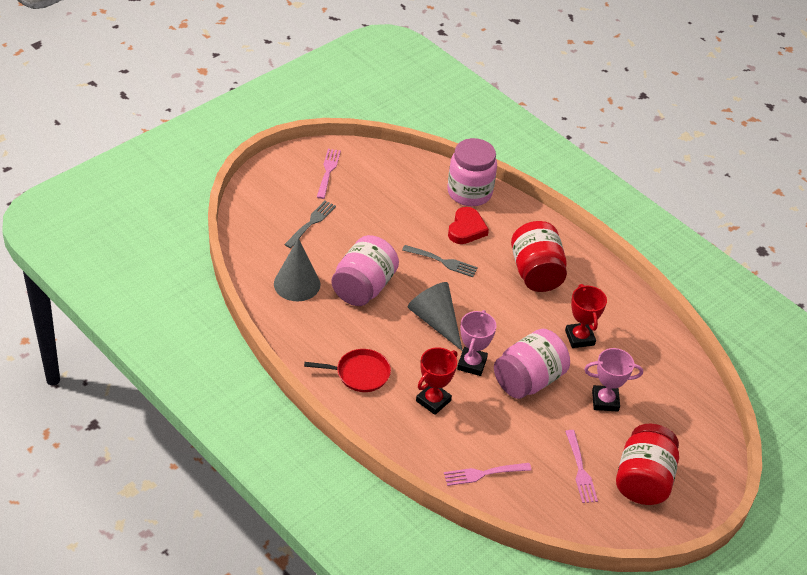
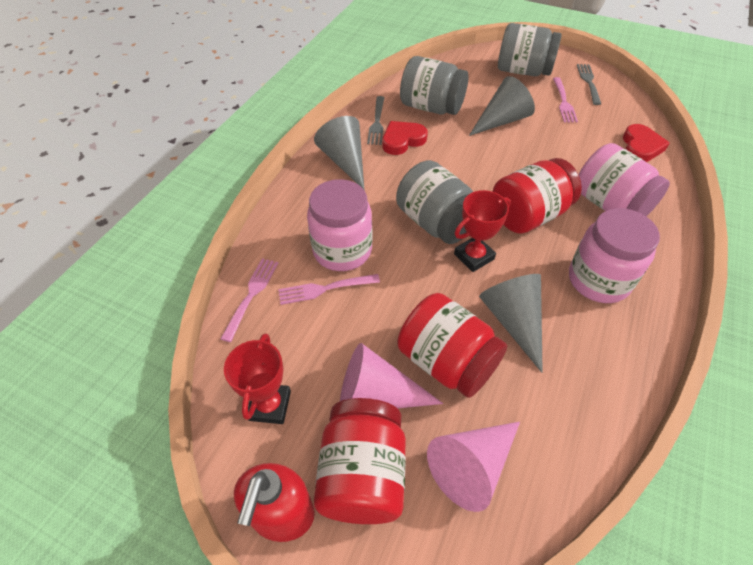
grey cone: [274,238,320,301] [408,282,463,351] = 2 -> [314,116,364,189] [469,76,535,136] [479,274,543,373] = 3
grey jar: none = 0 -> [396,160,473,244] [400,56,469,115] [498,23,561,76] = 3
pink cone: none = 0 -> [340,343,443,408] [427,422,520,512] = 2
pink trophy: [457,310,496,376] [584,348,643,412] = 2 -> none = 0
red heart: [448,207,489,244] = 1 -> [383,121,428,155] [623,124,670,162] = 2
red jar: [511,221,567,292] [616,424,679,505] = 2 -> [314,398,406,524] [398,293,508,398] [493,158,582,234] = 3
red pan: [304,349,391,392] = 1 -> none = 0
red soap dispenser: none = 0 -> [234,463,315,542] = 1

